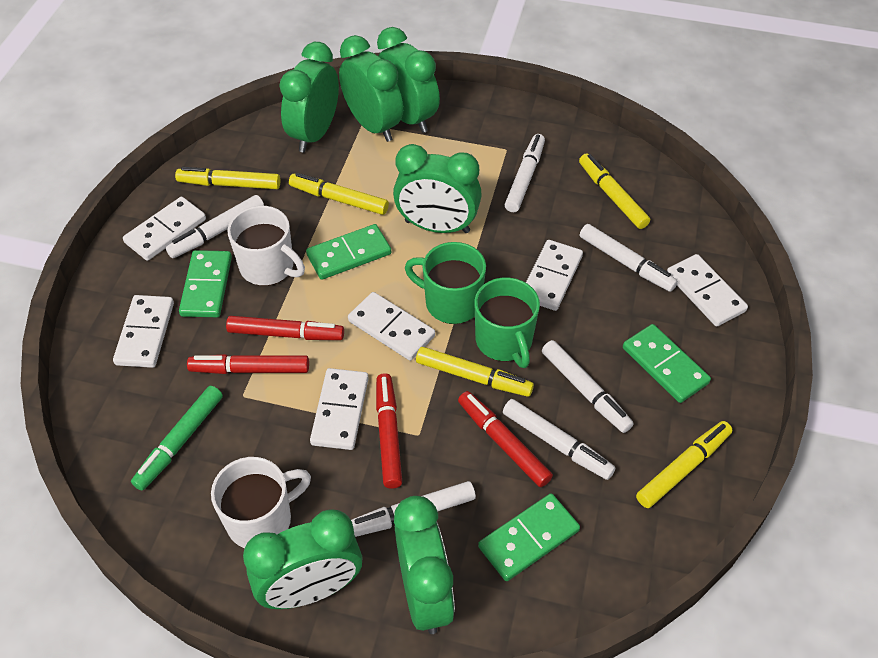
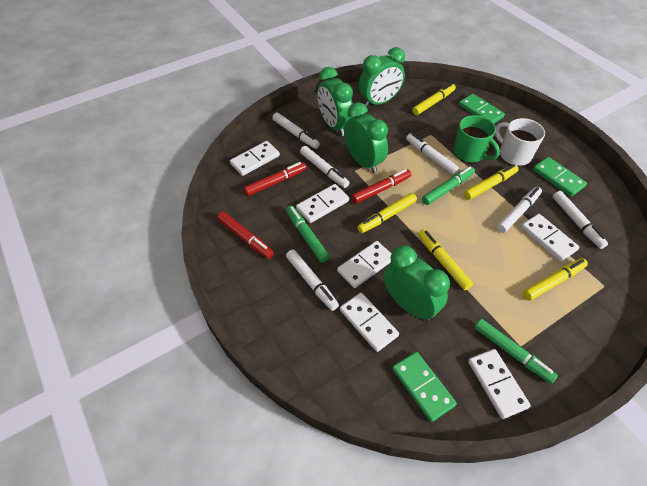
green clock: [243,510,363,609] [280,42,339,152] [339,35,403,142] [377,27,440,133] [393,144,482,233] [394,496,455,634] = 6 -> [317,67,353,136] [344,102,388,173] [359,47,405,107] [383,245,450,321] = 4
green domino: [179,250,232,317] [306,224,391,280] [478,493,580,581] [623,324,711,403] = 4 -> [392,352,457,422] [459,94,505,123] [533,157,587,197] = 3
green marker: [131,386,223,491] = 1 -> [286,206,329,263] [422,167,475,205] [474,319,558,384] = 3
green mug: [405,242,486,324] [474,277,540,368] = 2 -> [454,115,500,163] = 1
red marker: [187,354,309,374] [226,316,344,340] [376,373,402,489] [458,391,553,487] = 4 -> [217,212,274,259] [244,162,306,196] [351,169,411,204] = 3
white mug: [211,457,311,548] [227,206,305,286] = 2 -> [495,118,545,166] = 1

